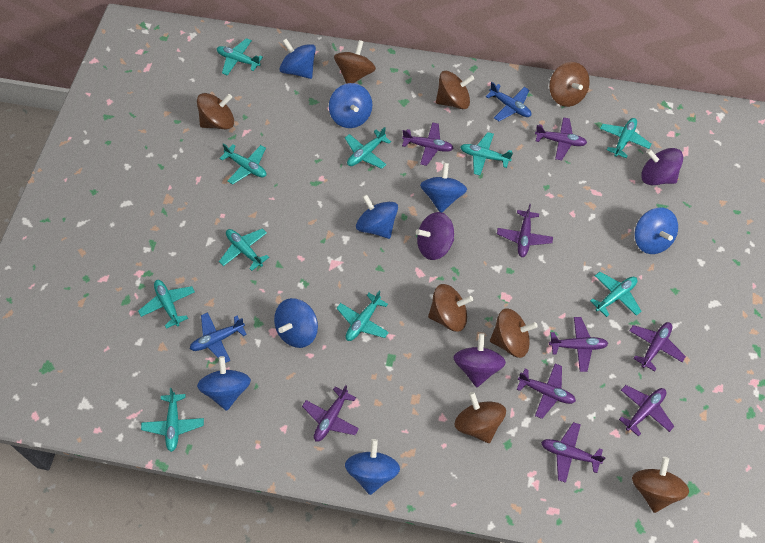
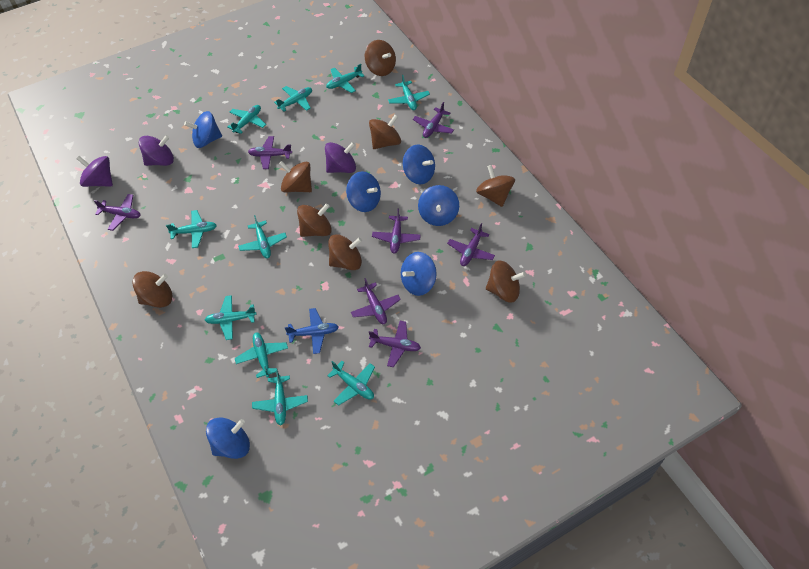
blue plane: [190,312,247,363] [486,82,531,121] = 2 -> [285,308,338,354] = 1
blue spinning top: [197,356,251,411] [274,298,318,348] [280,39,316,79] [329,83,372,128] [345,439,400,495] [356,194,398,239] [420,163,467,212] [635,208,678,254] = 8 -> [184,111,222,148] [206,417,250,459] [346,171,381,212] [401,252,437,296] [403,145,435,184] [418,185,459,226] = 6
purple plane: [302,385,359,442] [402,122,454,166] [497,204,553,257] [517,364,576,419] [535,117,587,160] [541,422,606,483] [549,317,608,372] [619,385,674,437] [629,322,686,372] = 9 -> [94,194,140,231] [248,136,292,169] [351,278,401,324] [369,321,421,367] [372,208,421,253] [413,102,454,138] [447,223,495,266] = 7

